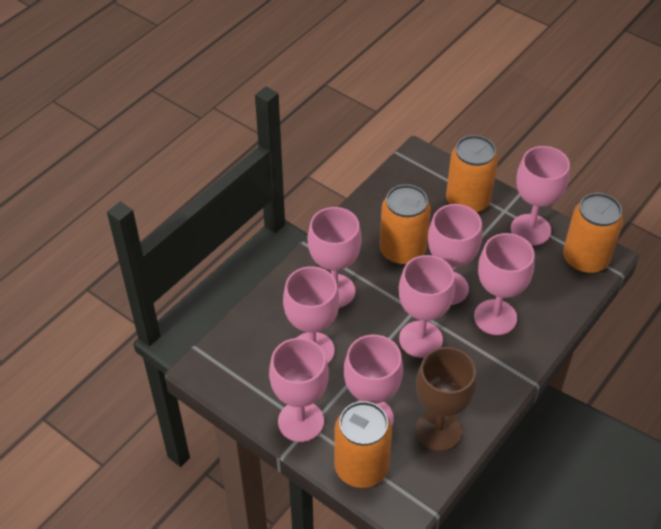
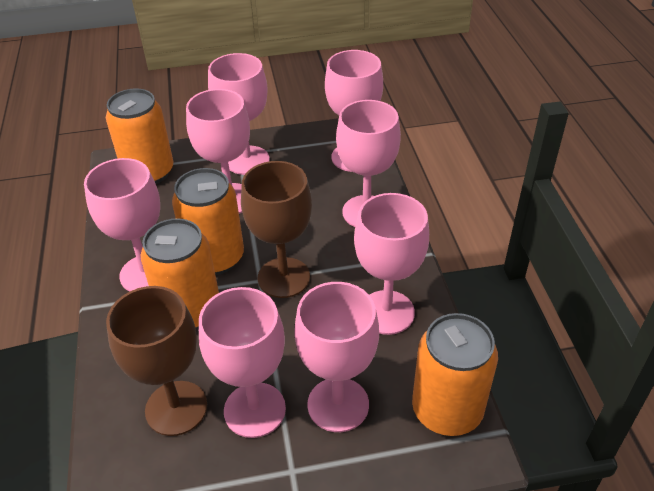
brown goblet: [415,347,477,451] = 1 -> [106,286,207,436] [241,161,312,298] = 2

